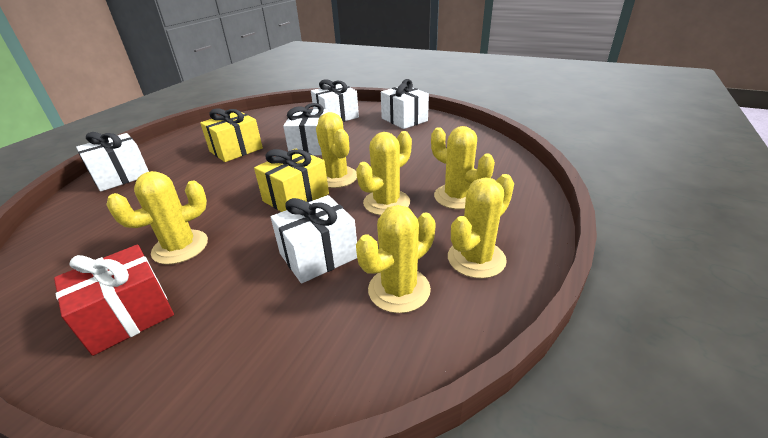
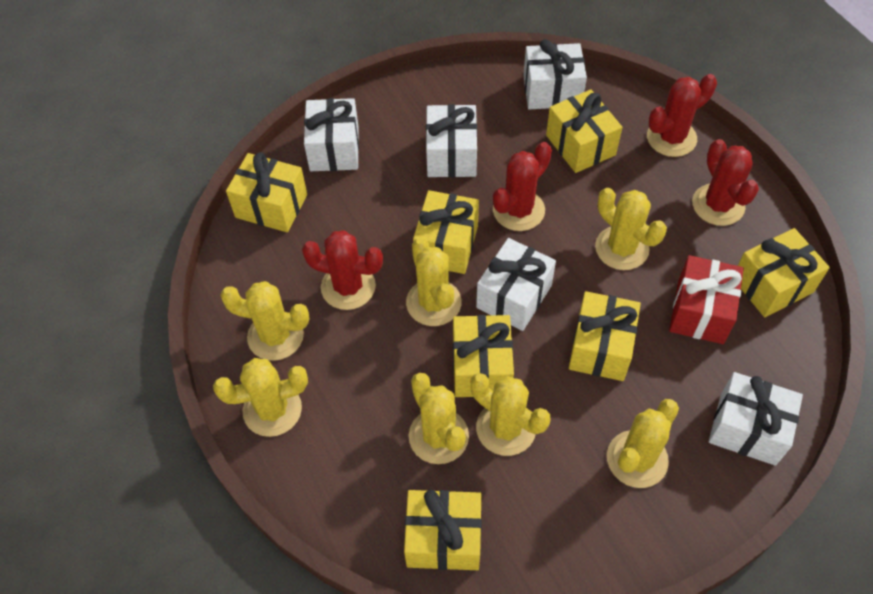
red cactus: none = 0 -> [302,230,383,310] [493,142,552,231] [647,74,717,157] [692,139,759,226] = 4
yellow cactus: [106,171,208,265] [316,112,357,188] [356,131,412,215] [356,205,436,313] [431,126,495,209] [448,174,514,279] = 6 -> [213,358,308,437] [220,281,309,361] [406,238,461,326] [409,373,469,464] [470,373,550,456] [595,188,667,270] [607,399,679,488] = 7
yellow gift: [200,108,263,162] [254,149,329,212] = 2 -> [226,152,307,232] [404,490,482,570] [413,190,479,274] [453,315,514,397] [546,90,622,173] [569,291,641,381] [738,228,830,317] = 7

